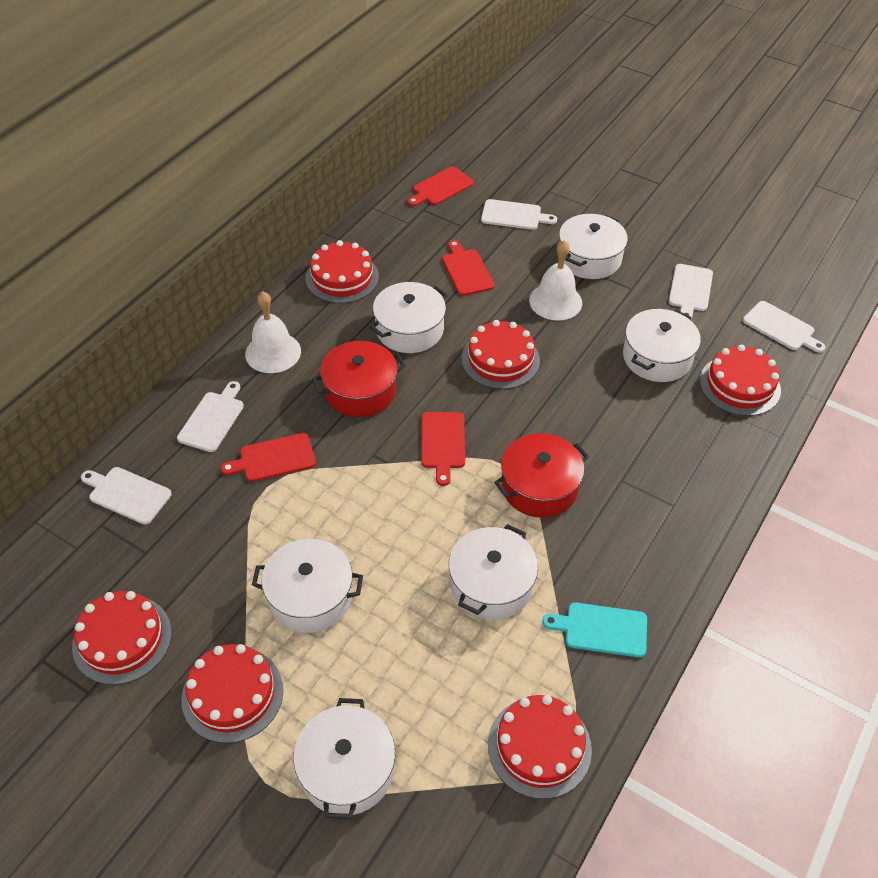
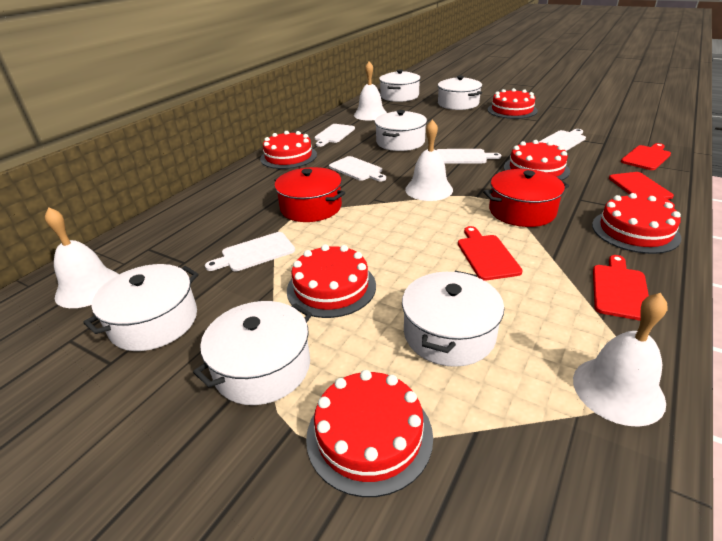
turquoise cutting board: [542,602,647,658] = 1 -> none = 0
white bell: [245,291,301,373] [529,240,582,320] = 2 -> [45,207,119,308] [354,62,387,120] [405,120,453,201] [573,293,667,427] = 4

